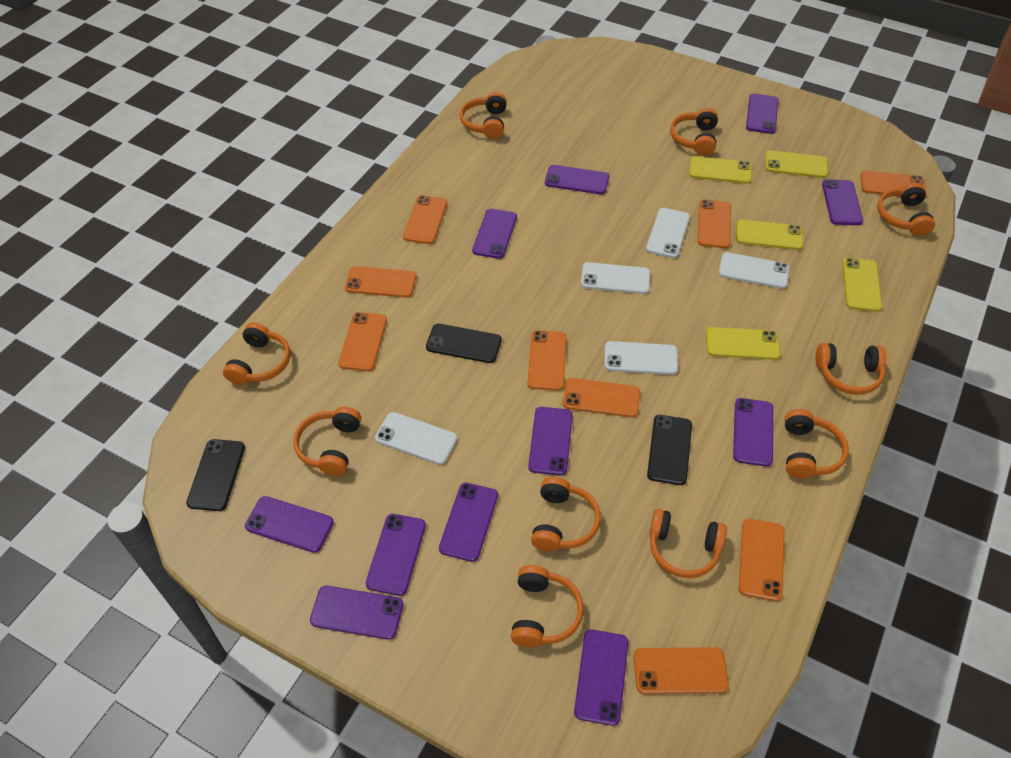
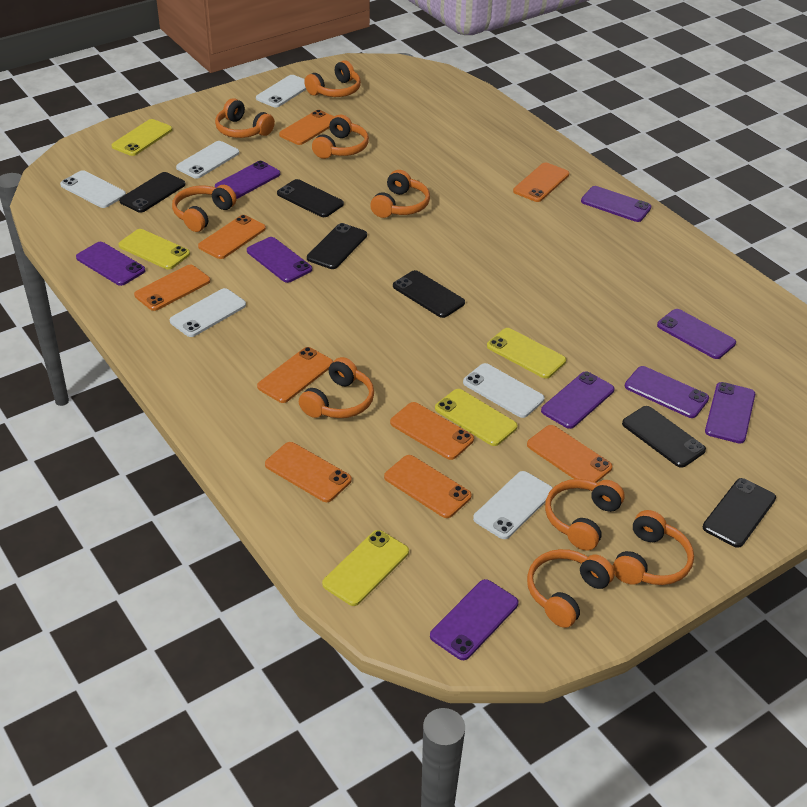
black phone: [186,439,245,511] [426,323,502,363] [647,415,692,485] = 3 -> [119,172,186,213] [277,179,344,217] [307,223,367,269] [393,270,465,318] [622,406,706,468] [703,478,776,548] = 6
orange headphones: [223,322,290,385] [293,407,361,476] [460,92,507,139] [511,565,584,647] [531,477,601,552] [649,509,727,578] [670,108,718,156] [785,409,849,479] [815,343,887,395] [877,183,935,236] = 10 -> [172,185,237,232] [215,98,275,138] [299,357,374,418] [304,60,361,97] [312,114,369,159] [370,170,430,218] [527,549,615,628] [545,479,625,551] [613,510,694,585] = 9
purple phone: [245,496,334,553] [310,586,403,640] [365,514,426,596] [439,483,498,562] [472,209,517,259] [528,407,573,476] [545,165,609,194] [574,630,628,726] [733,398,773,467] [746,94,778,134] [822,179,863,225] = 11 -> [76,242,146,286] [215,161,280,199] [247,237,312,283] [430,579,518,660] [541,372,614,429] [581,186,651,222] [625,366,709,418] [657,309,736,359] [705,382,755,444] = 9
white phone: [375,412,457,465] [581,262,650,294] [604,341,678,375] [646,208,690,258] [719,252,789,289] = 5 -> [60,170,126,208] [170,288,246,337] [176,141,239,179] [256,75,306,107] [463,363,544,418] [473,471,553,539] = 6

